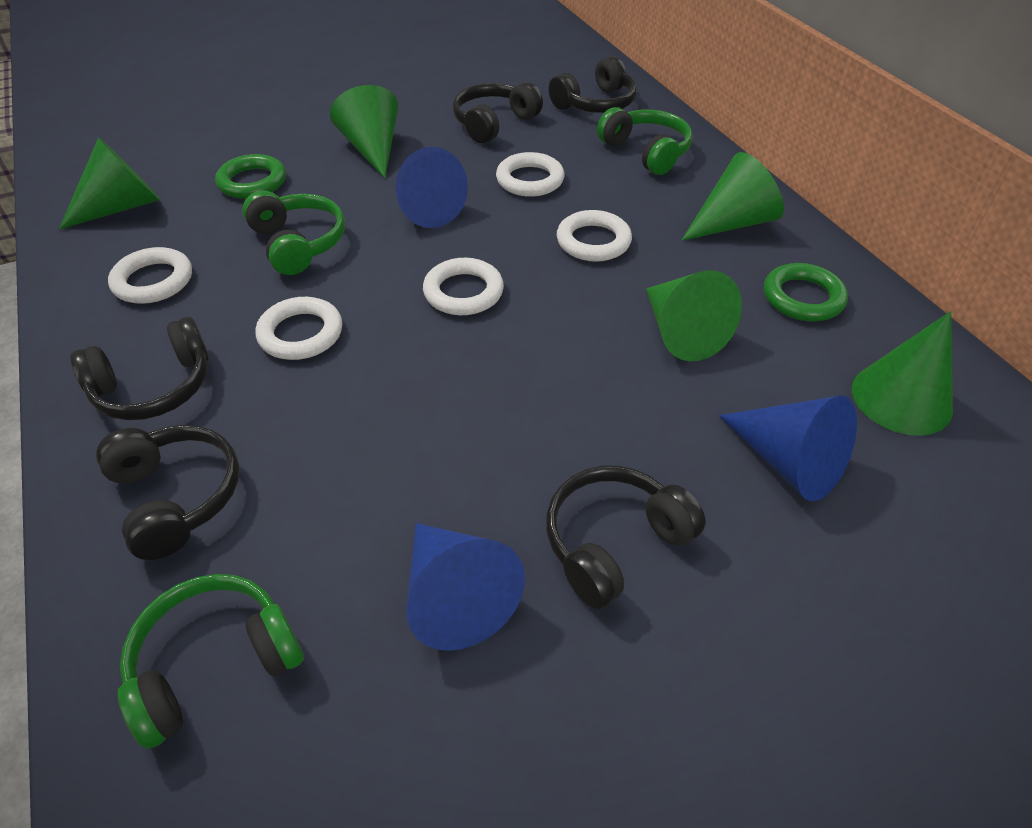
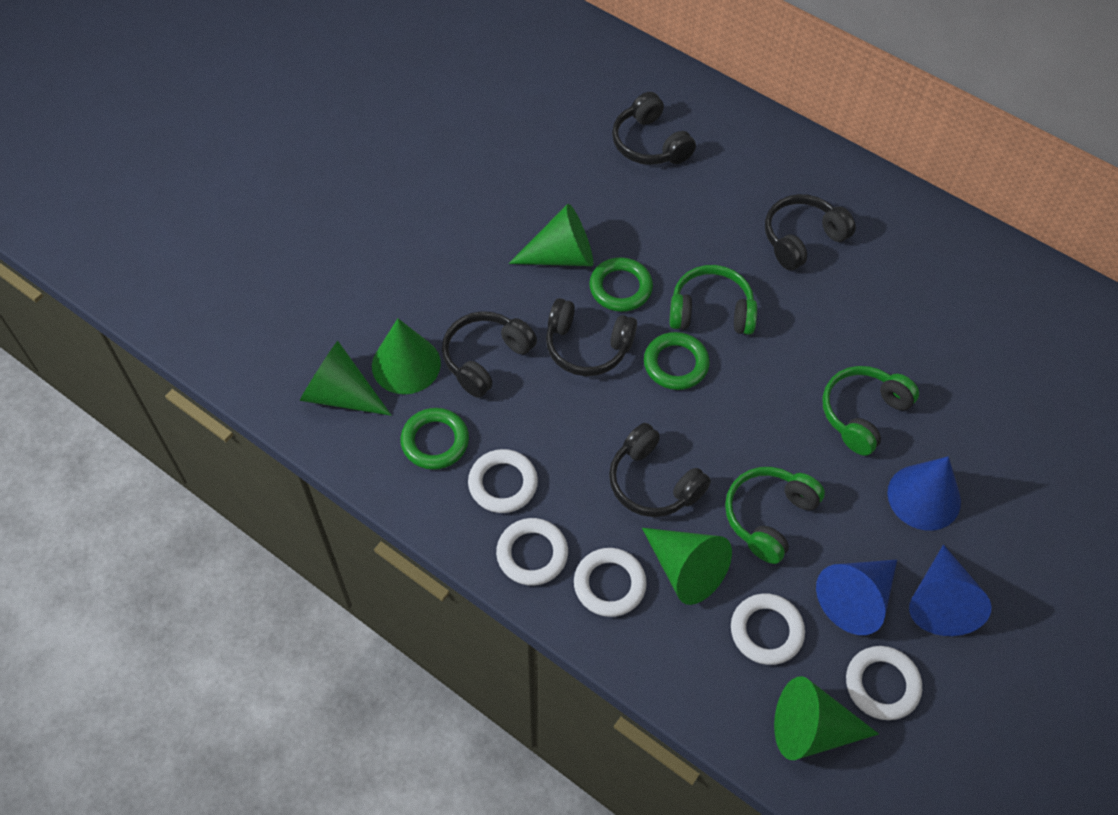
green ring: [215,154,286,199] [764,263,848,321] = 2 -> [400,408,469,470] [589,257,653,312] [644,332,710,390] = 3

